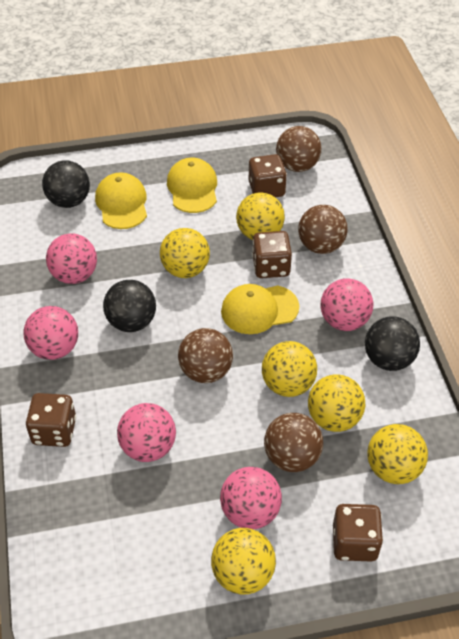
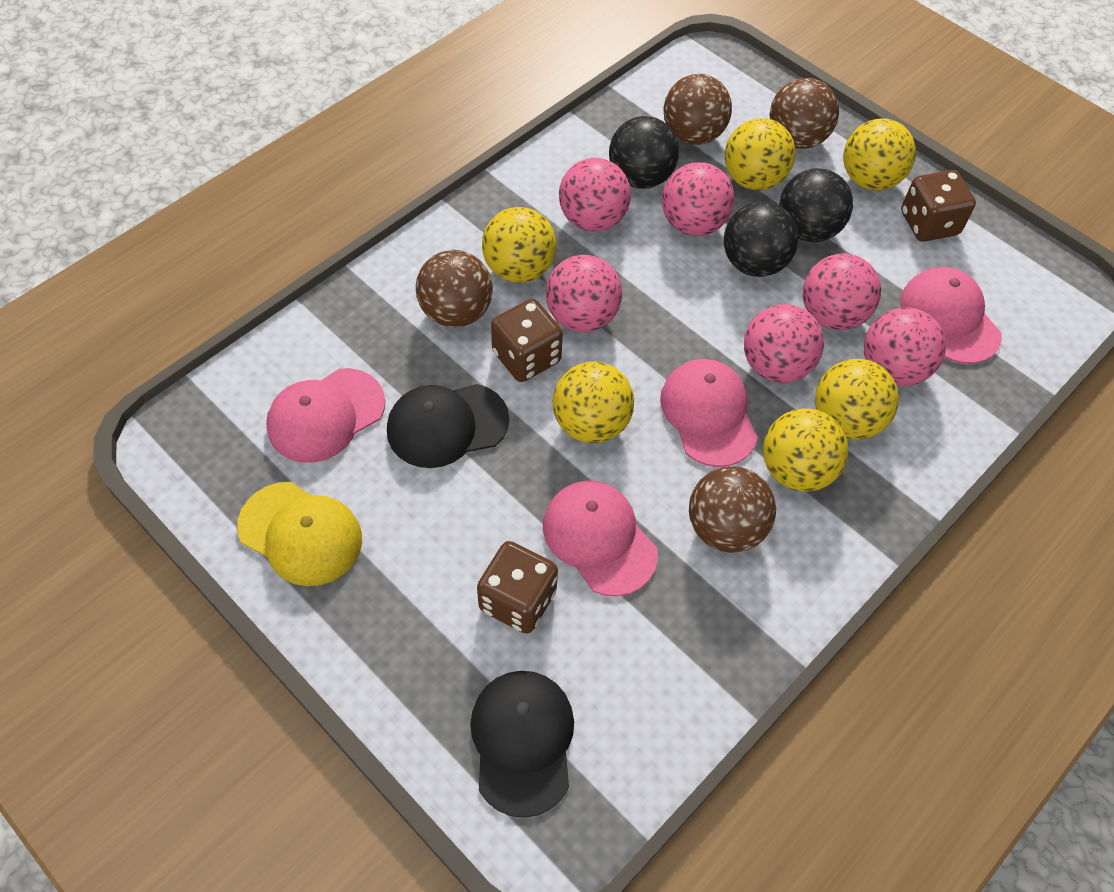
black cap: none = 0 -> [387,384,509,468] [470,671,574,818] = 2
brown dice: [26,393,76,447] [249,154,287,197] [252,231,292,278] [333,504,383,562] = 4 -> [477,541,558,634] [491,299,563,382] [901,170,976,242] = 3
pink ball: [24,306,78,360] [46,234,97,284] [117,403,176,462] [220,467,282,529] [320,278,373,331] = 5 -> [546,255,622,332] [559,158,631,232] [662,162,734,236] [744,304,824,383] [803,253,881,330] [864,307,946,386] = 6
pink cap: none = 0 -> [266,368,385,463] [543,480,658,597] [660,359,758,467] [900,267,1002,364] = 4
yellow cap: [95,172,147,229] [167,158,217,213] [221,284,299,334] = 3 -> [237,482,362,586] = 1

